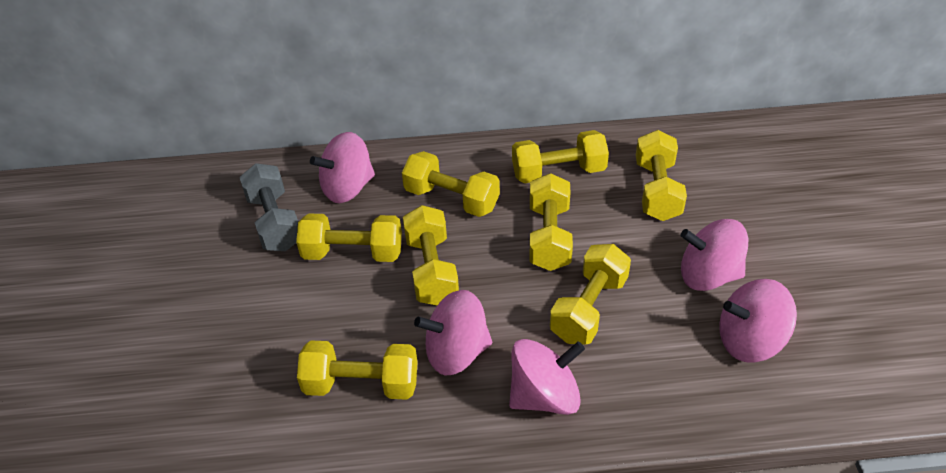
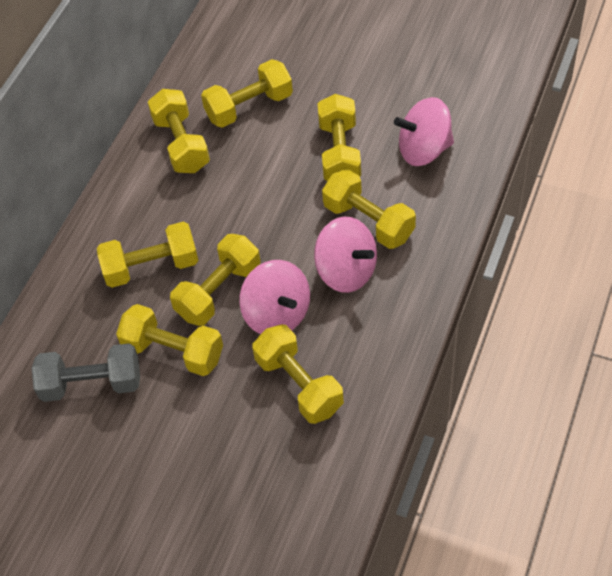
pink spinning top: [310,132,375,203] [414,290,492,376] [509,339,585,415] [680,219,748,291] [719,279,797,362] = 5 -> [239,260,310,334] [314,216,377,293] [394,97,454,166] = 3

